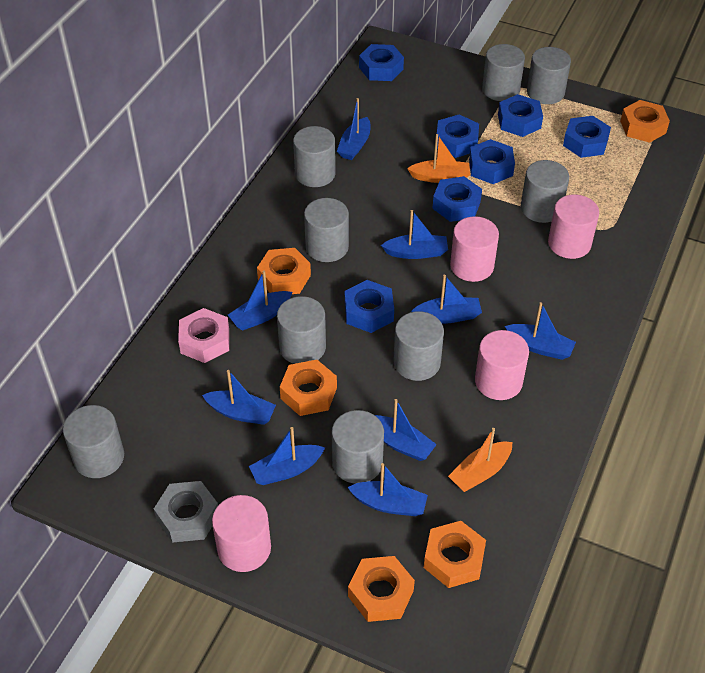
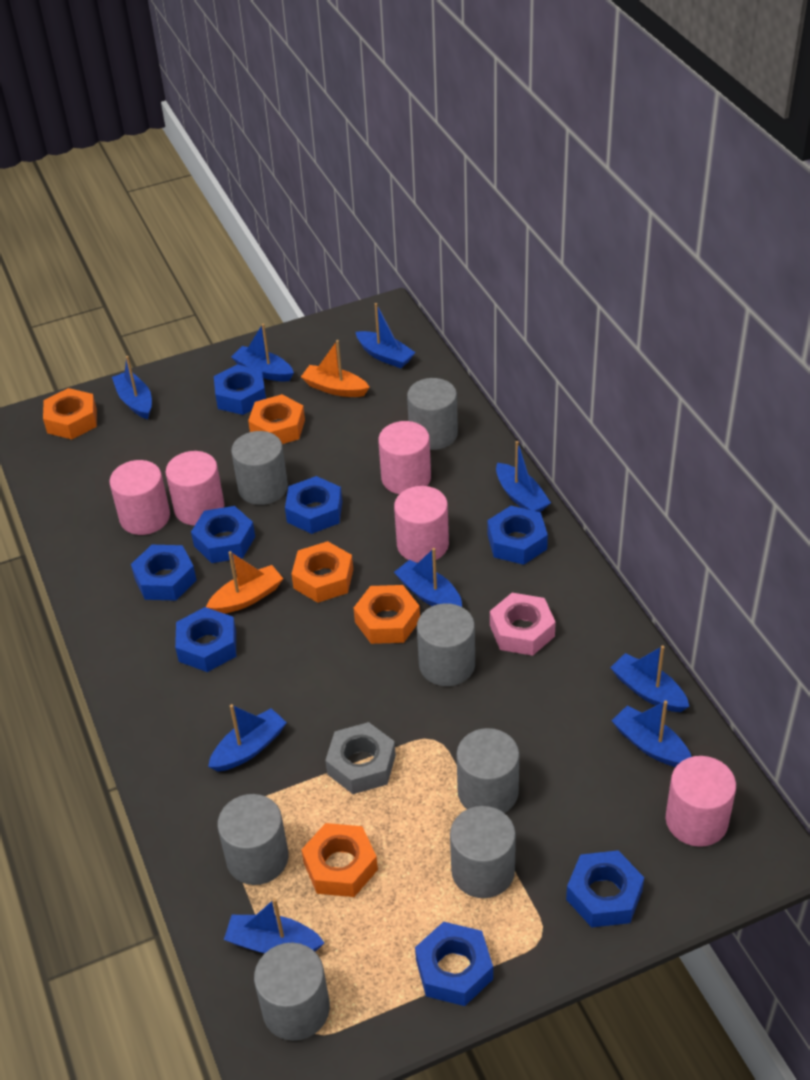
blue nut: [345,280,394,333] [359,44,404,81] [432,176,482,222] [437,115,479,158] [469,139,515,184] [498,94,543,137] [563,116,611,158] = 7 -> [131,545,197,601] [175,607,236,672] [191,506,255,563] [214,365,266,415] [285,476,342,534] [415,922,493,1006] [487,506,548,565] [566,850,644,928] = 8
grey cylinder: [63,405,124,478] [277,296,326,364] [293,126,336,187] [304,198,349,262] [332,410,384,484] [394,311,444,381] [482,44,525,101] [521,160,569,223] [527,47,571,104] = 9 -> [217,794,289,885] [231,431,288,505] [254,943,330,1041] [407,378,458,450] [417,603,475,686] [450,806,516,898] [456,728,519,813] = 7
pink cylinder: [212,495,271,572] [450,216,499,282] [475,330,529,400] [548,194,599,259] = 4 -> [110,460,170,535] [166,451,224,526] [378,421,431,494] [394,486,449,563] [666,756,736,847] = 5

